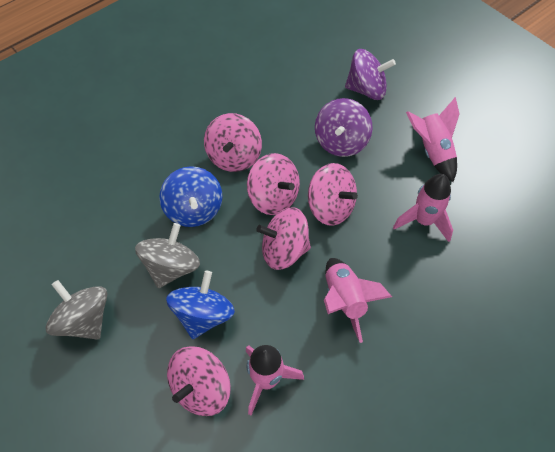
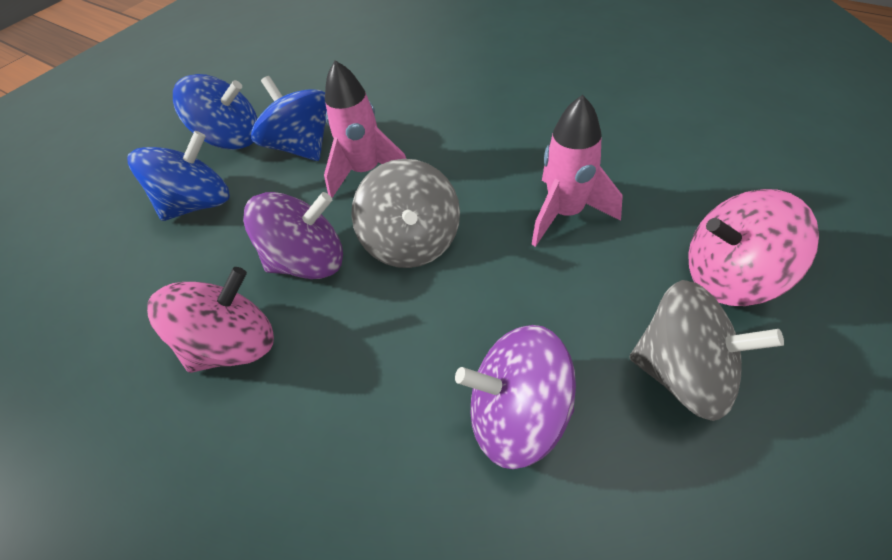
blue spinning top: [159,166,223,227] [166,270,235,339] = 2 -> [127,131,230,221] [173,74,258,150] [251,76,327,161] = 3
pink rocket: [246,345,304,415] [324,258,392,343] [393,174,453,242] [406,97,459,182] = 4 -> [324,60,406,198] [531,95,623,247] = 2
pink spinning top: [167,346,231,416] [204,113,262,172] [247,153,300,215] [256,207,311,270] [308,163,358,226] = 5 -> [147,267,274,373] [688,189,819,306] = 2

